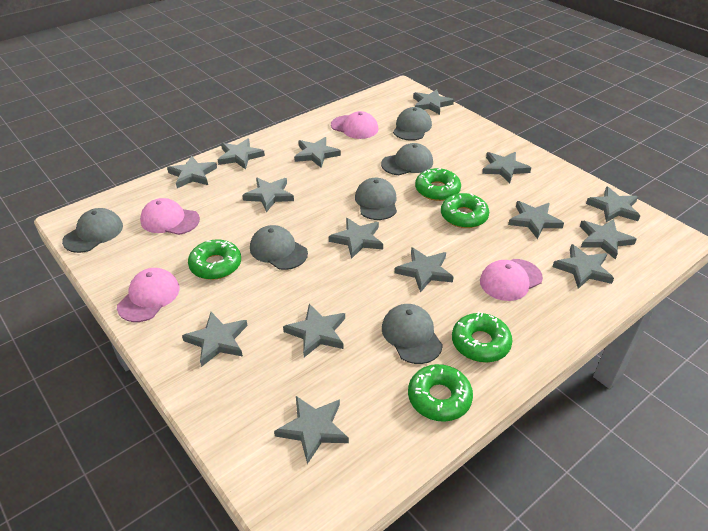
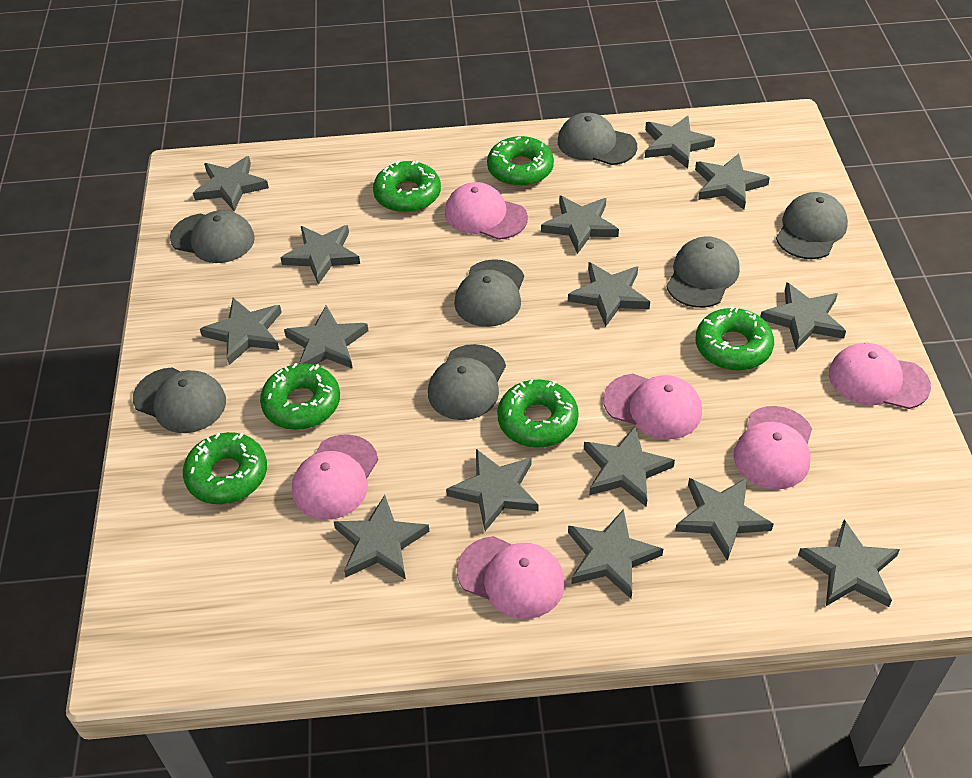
green donut: [188,239,241,280] [408,364,473,422] [415,168,461,201] [441,193,489,228] [452,312,512,363] = 5 -> [183,432,267,504] [260,363,340,430] [373,160,441,213] [487,136,554,186] [497,379,579,448] [695,306,774,371] = 6
grey cap: [62,208,123,253] [250,225,308,270] [355,178,397,220] [381,143,433,175] [382,304,443,364] [393,107,432,141] = 6 -> [133,368,226,433] [170,210,255,263] [428,344,506,420] [454,259,524,327] [558,113,637,165] [666,237,740,308] [776,192,848,259] = 7
pink cap: [117,268,180,322] [140,198,200,235] [331,111,378,139] [480,259,543,301] = 4 -> [292,434,378,520] [445,182,528,240] [457,536,565,619] [603,374,702,439] [734,406,812,489] [829,343,931,409] = 6

